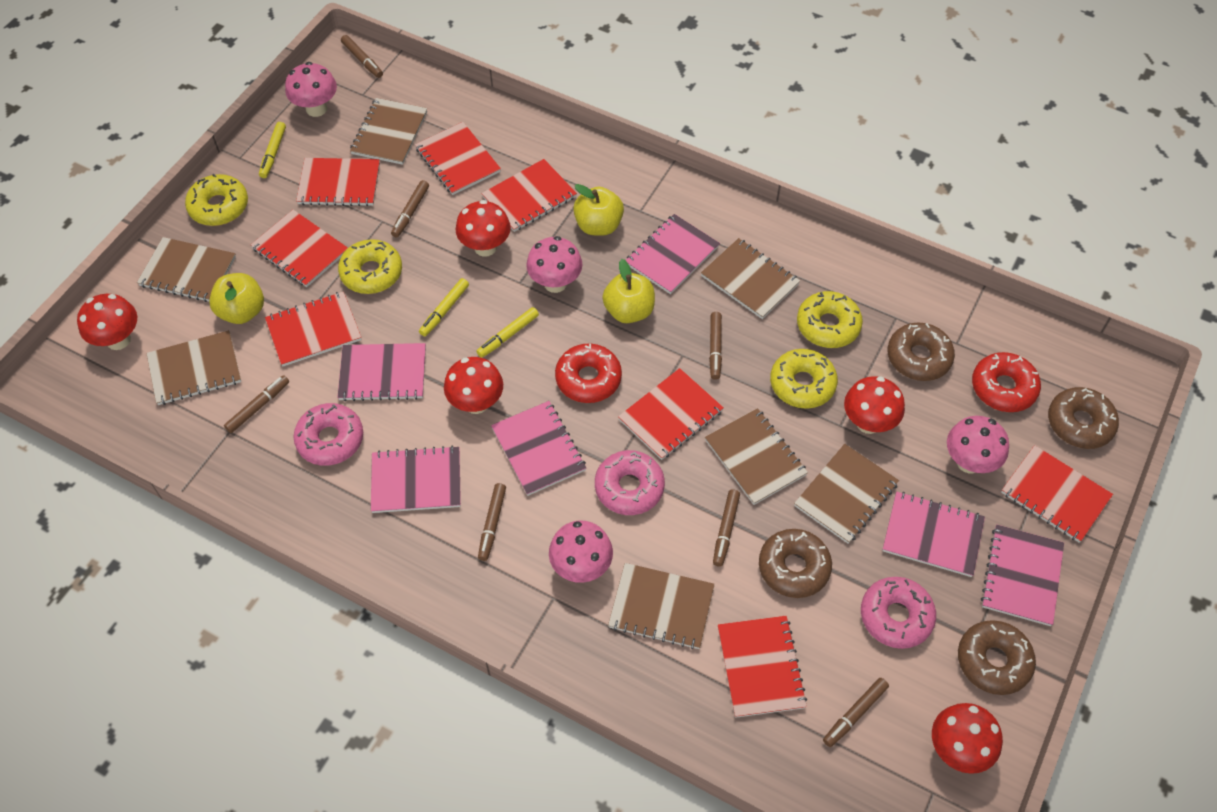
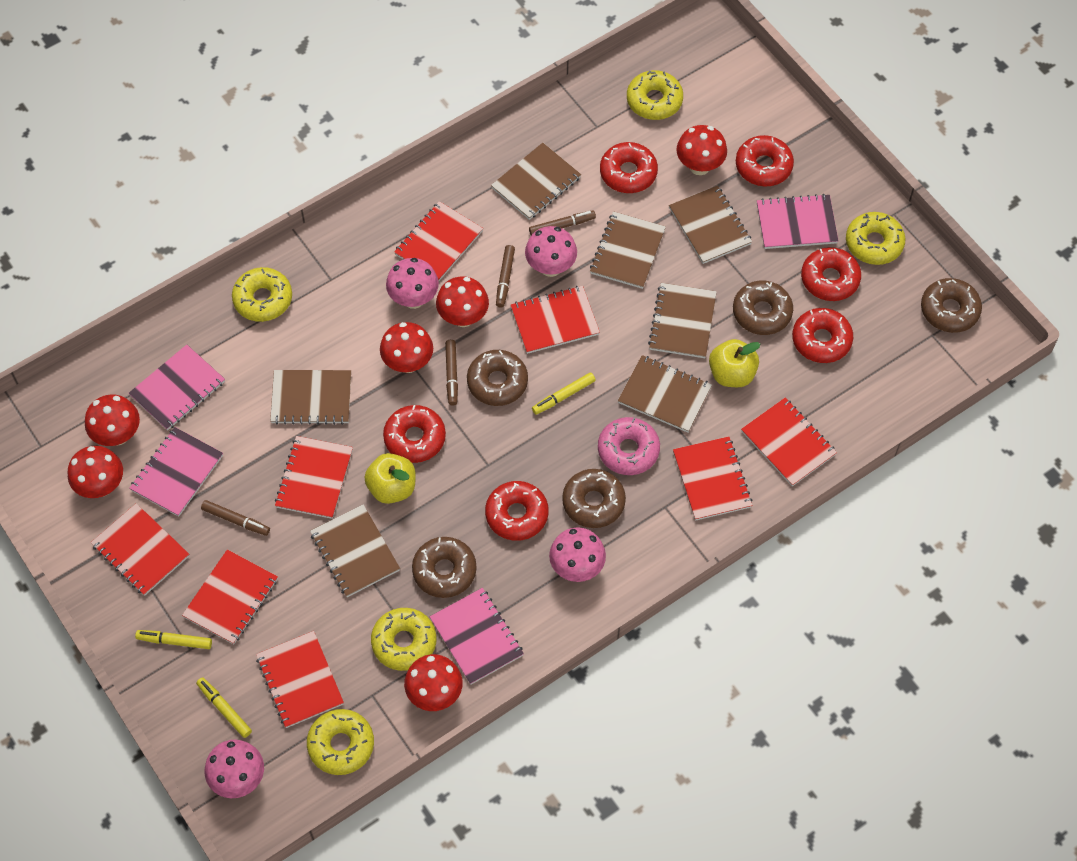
brown donut: [759,529,832,598] [888,322,955,381] [958,620,1036,695] [1048,387,1119,449] = 4 -> [412,537,476,598] [467,350,528,406] [562,469,626,528] [733,281,793,335] [921,278,982,333] = 5
brown marker: [224,375,289,433] [341,35,383,78] [391,180,429,238] [478,483,506,561] [709,312,722,380] [713,489,740,567] [823,678,889,747] = 7 -> [201,500,270,536] [445,340,458,406] [496,245,515,308] [529,210,596,235] = 4
pink donut: [293,403,363,466] [595,450,665,515] [861,577,936,649] = 3 -> [598,417,660,475] = 1
pink notebook: [337,343,426,401] [371,446,461,513] [491,401,586,496] [626,214,720,294] [882,492,985,577] [981,524,1064,626] = 6 -> [129,344,225,430] [129,427,223,517] [430,588,524,685] [757,194,839,249] = 4
red donut: [555,344,622,403] [972,352,1041,412] = 2 -> [383,405,446,463] [485,481,549,541] [600,142,658,193] [736,135,794,187] [792,308,853,363] [801,247,861,301] = 6
red mushroom: [77,294,137,350] [444,357,503,414] [455,200,511,257] [844,376,905,434] [932,703,1003,774] = 5 -> [68,446,123,498] [85,394,140,446] [380,322,433,373] [404,654,463,711] [436,276,489,327] [676,125,727,175] = 6
yellow apple: [209,273,264,324] [573,184,624,236] [602,259,655,323] = 3 -> [364,453,416,504] [709,339,760,387] = 2
yellow donut: [185,174,248,226] [338,239,402,294] [770,349,838,409] [797,291,863,348] = 4 -> [232,267,292,322] [307,709,374,775] [371,608,436,671] [627,70,683,120] [846,212,906,265] = 5

